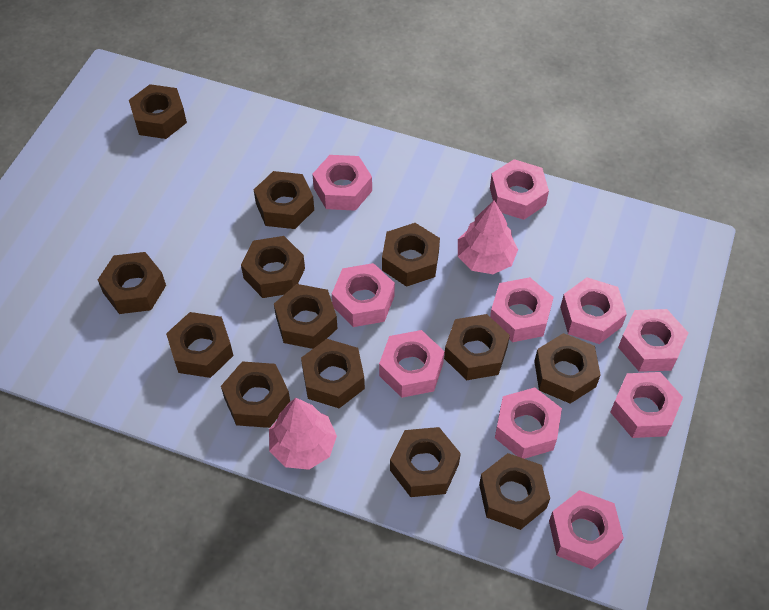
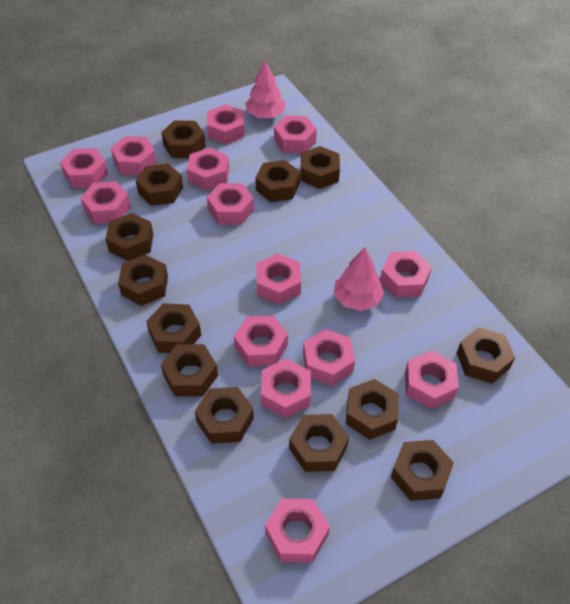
pink nut: [312,155,372,211] [332,263,395,327] [379,330,444,398] [490,159,549,220] [490,277,554,342] [495,387,562,459] [549,490,624,569] [560,277,627,344] [610,372,683,438] [618,309,688,372] = 10 -> [60,148,108,188] [81,181,131,224] [111,136,157,175] [187,147,229,191] [207,104,244,144] [207,183,254,225] [234,316,288,367] [256,253,301,305] [261,359,311,418] [265,498,330,563] [274,115,317,153] [303,329,355,386] [380,251,432,298] [405,350,459,409] = 14

